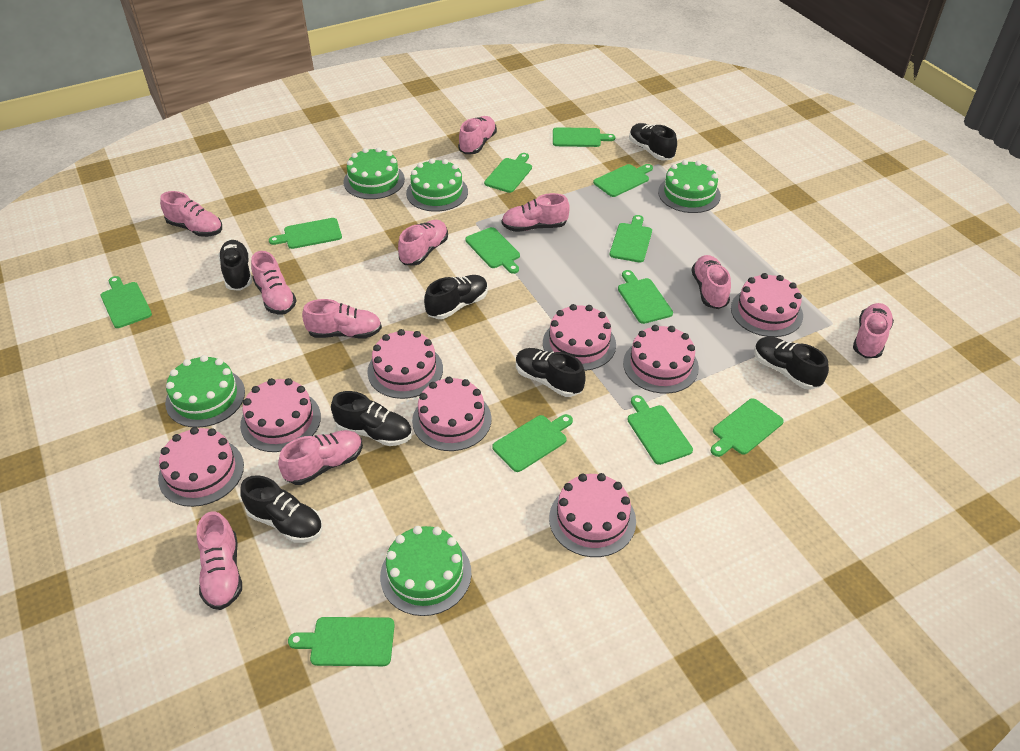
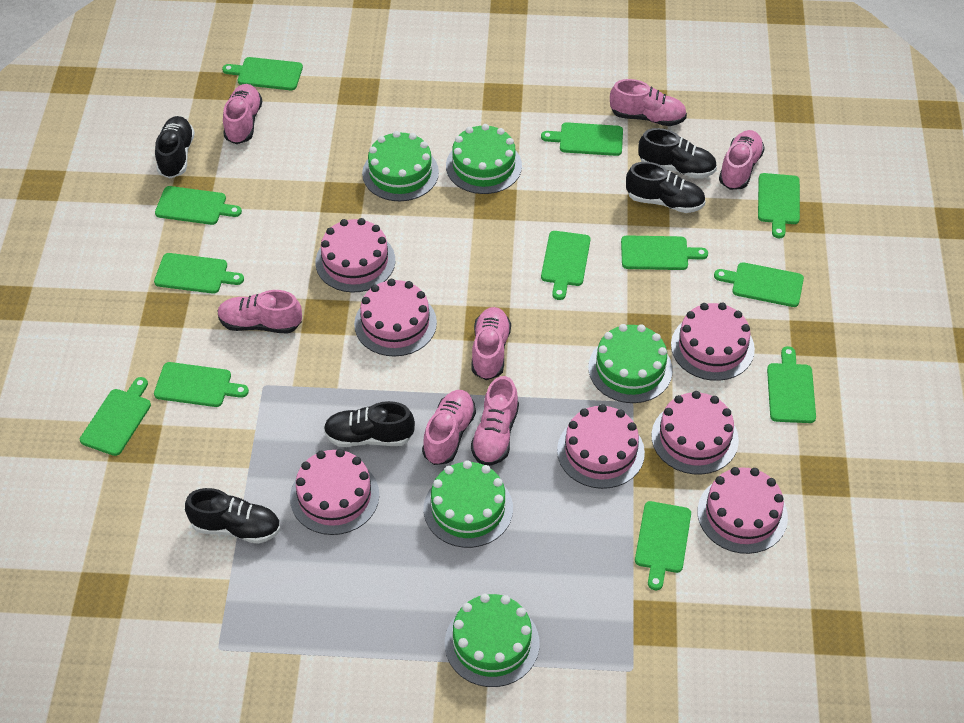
black shoe: [218,240,252,291] [240,475,323,543] [331,391,412,446] [424,275,488,319] [516,348,586,397] [629,123,677,161] [754,337,829,390] = 7 -> [155,116,195,178] [185,488,280,544] [324,401,415,447] [626,162,706,213] [639,128,717,179] = 5
pink cake: [158,427,244,507] [240,378,321,452] [367,329,443,399] [412,377,492,451] [543,304,616,371] [549,473,636,557] [623,325,699,394] [731,273,803,337] = 8 -> [290,449,379,535] [316,218,395,292] [354,279,437,356] [557,404,645,489] [651,391,739,475] [671,303,755,381] [697,467,788,554] = 7
pink shoe: [160,191,222,237] [197,511,242,610] [251,251,297,315] [278,430,363,485] [302,299,382,339] [398,220,448,266] [458,116,497,154] [501,193,570,232] [692,255,731,309] [853,303,894,358] = 10 -> [217,290,302,333] [223,84,262,144] [422,390,476,465] [471,307,511,380] [471,376,519,466] [610,79,687,126] [719,130,765,190] = 7

